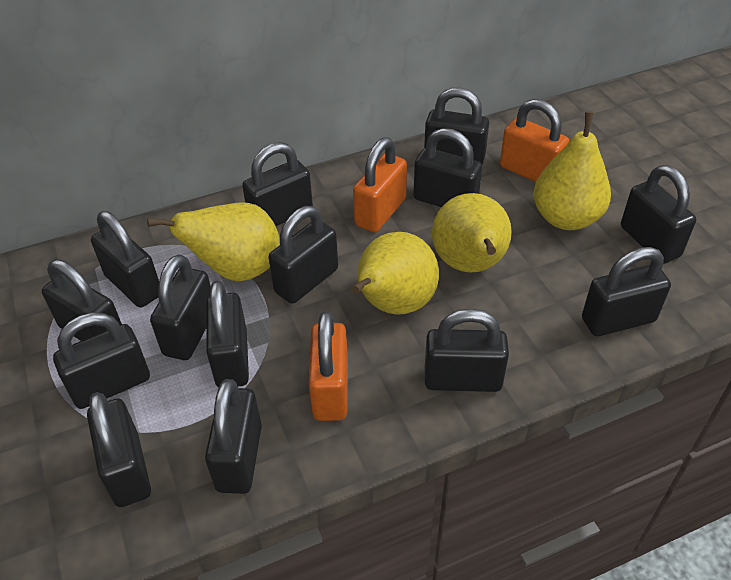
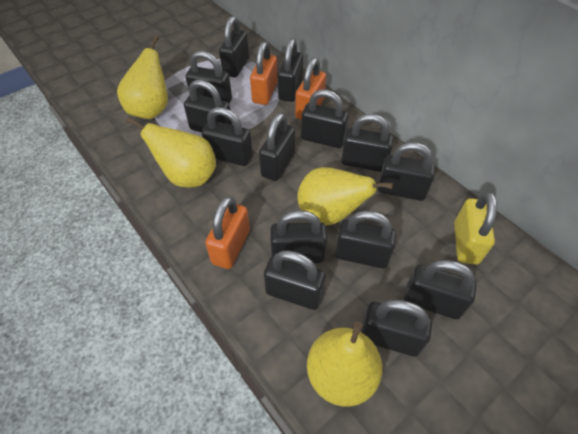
yellow padlock: none = 0 -> [454,191,497,265] = 1

